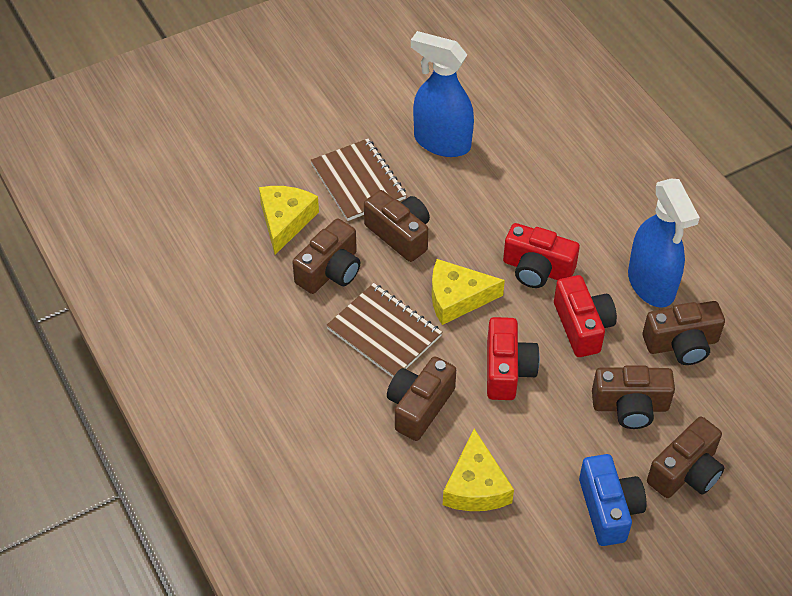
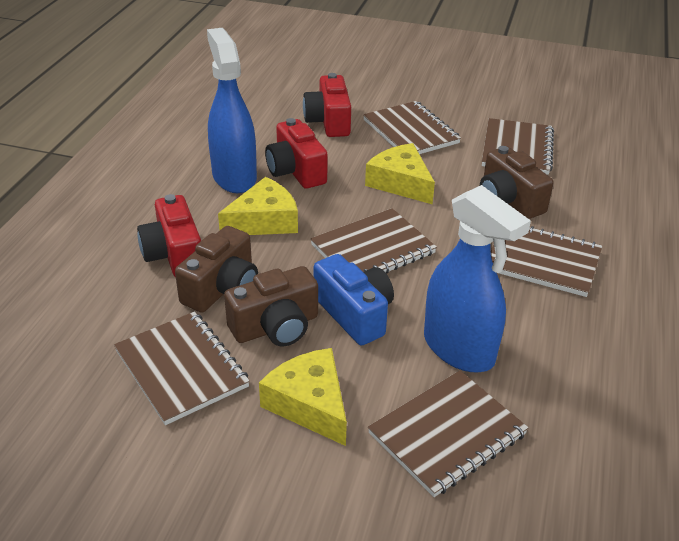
brown camera: [292,218,360,294] [364,190,430,262] [387,357,456,441] [592,365,675,429] [643,301,725,365] [647,417,724,498] = 6 -> [175,226,258,313] [224,266,318,346] [480,146,554,219] = 3
brown notebook: [310,138,406,221] [326,283,442,377] = 2 -> [114,311,250,425] [311,208,437,273] [363,101,461,154] [368,370,528,497] [482,118,554,175] [490,226,602,297] = 6

